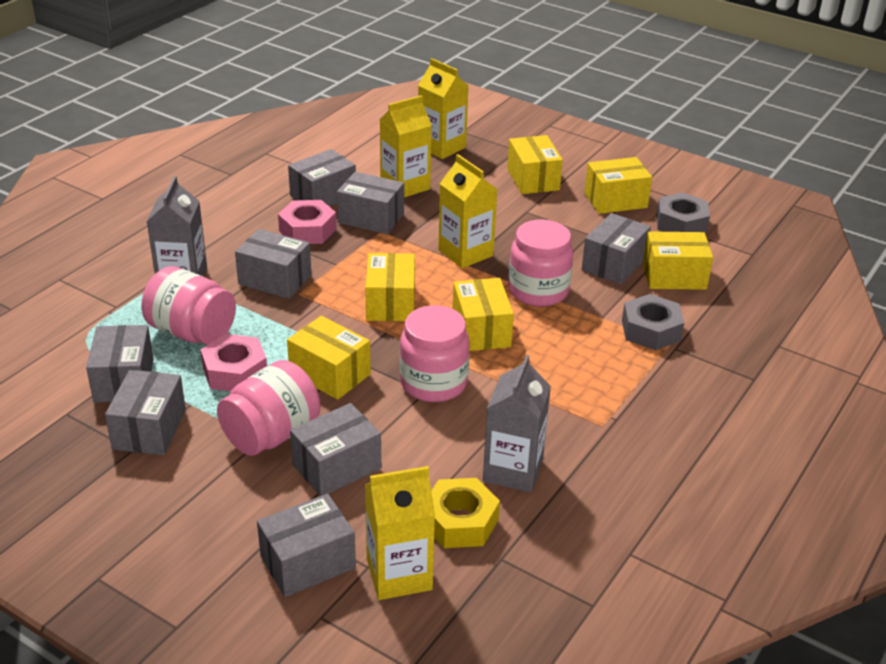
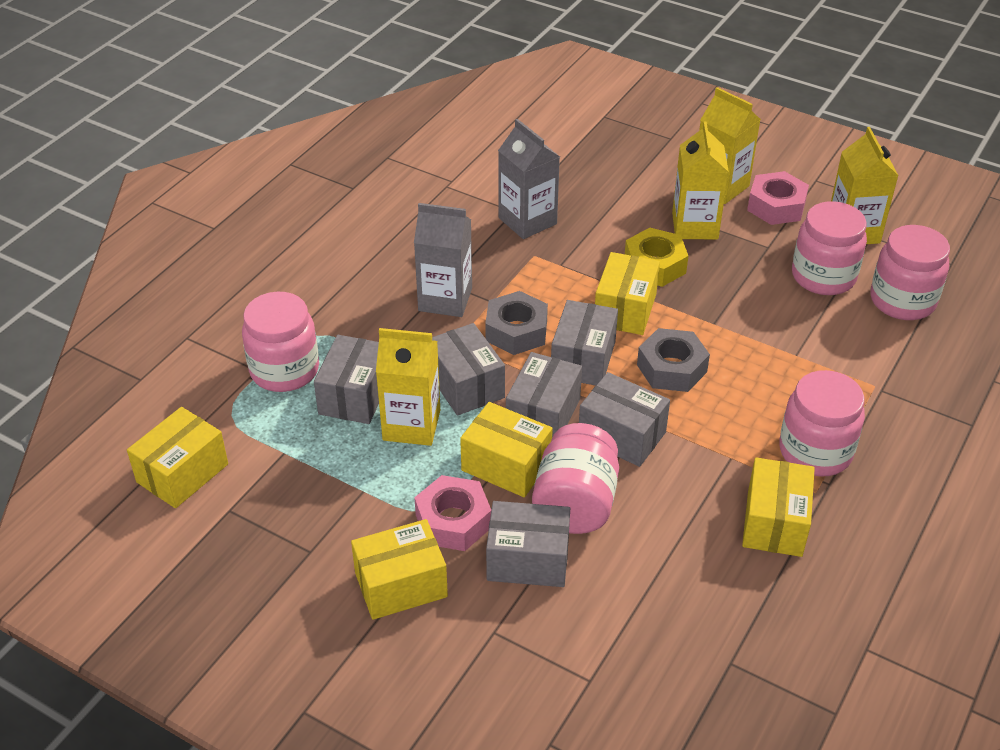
grey box: [86,325,154,403] [105,370,186,455] [235,229,311,299] [257,494,356,597] [288,149,356,207] [290,403,381,496] [337,172,404,234] [582,213,651,285] = 8 -> [314,335,379,424] [432,323,505,416] [486,501,570,587] [506,352,582,437] [551,300,618,386] [579,372,670,467] = 6
pink jar: [142,266,236,345] [217,360,320,456] [400,305,470,402] [509,220,573,307] = 4 -> [242,292,319,392] [532,423,619,534] [779,370,865,477] [792,201,867,295] [870,225,950,320] = 5
yellow box: [287,316,371,400] [365,253,415,321] [453,278,514,351] [507,135,563,194] [584,157,652,214] [643,231,713,290] = 6 -> [127,407,228,508] [351,519,448,620] [460,402,553,497] [595,252,660,335] [742,457,815,557] = 5

